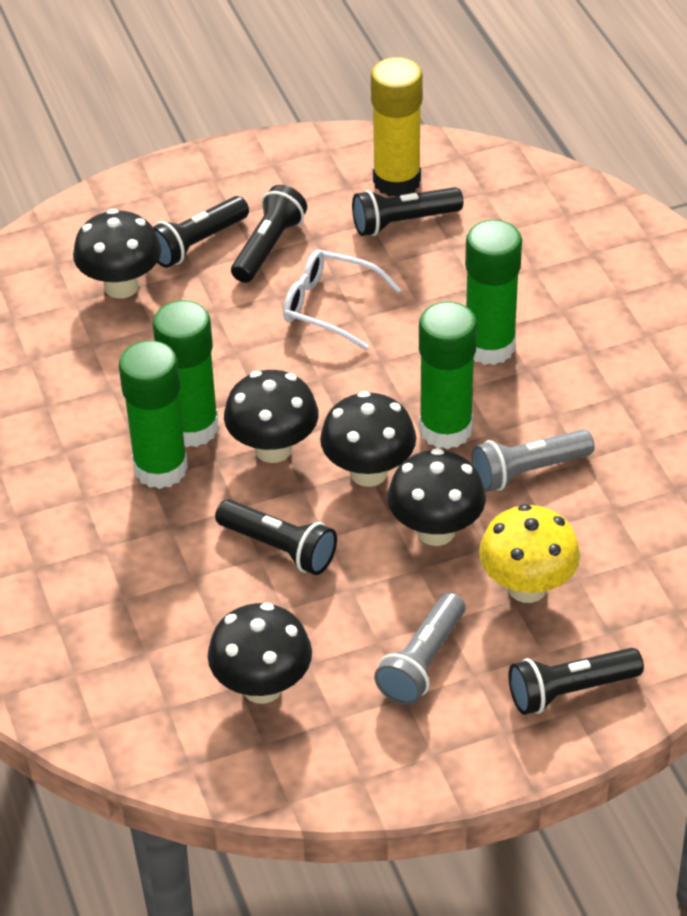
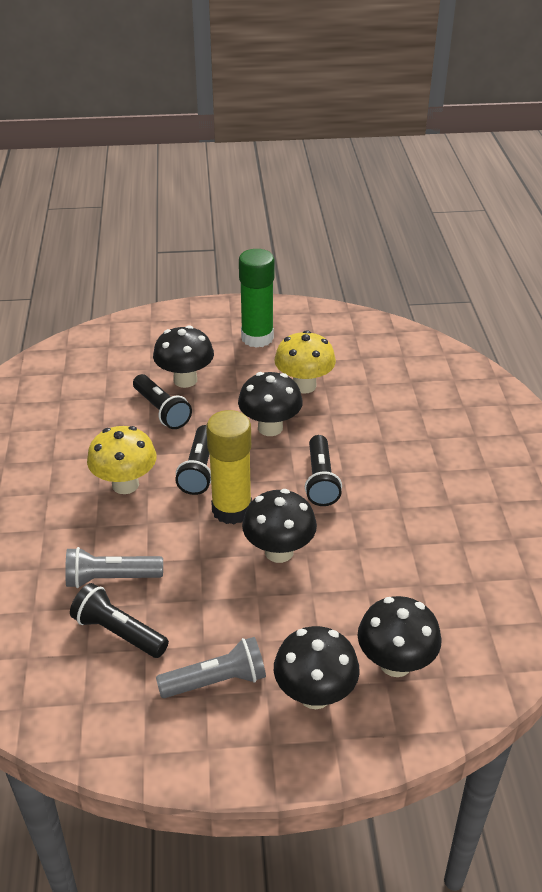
black flashlight: [153,196,249,268] [215,499,337,575] [231,185,307,283] [352,187,463,236] [509,648,644,715] = 5 -> [70,583,169,658] [133,374,192,429] [175,425,211,495] [305,435,342,506] = 4
green glue stick: [119,340,188,489] [153,300,219,447] [419,301,477,449] [465,220,522,365] = 4 -> [239,249,274,348] = 1
white glasses: [283,250,401,350] = 1 -> none = 0
yellow mushroom: [479,504,580,603] = 1 -> [87,426,156,494] [274,330,336,394] = 2

